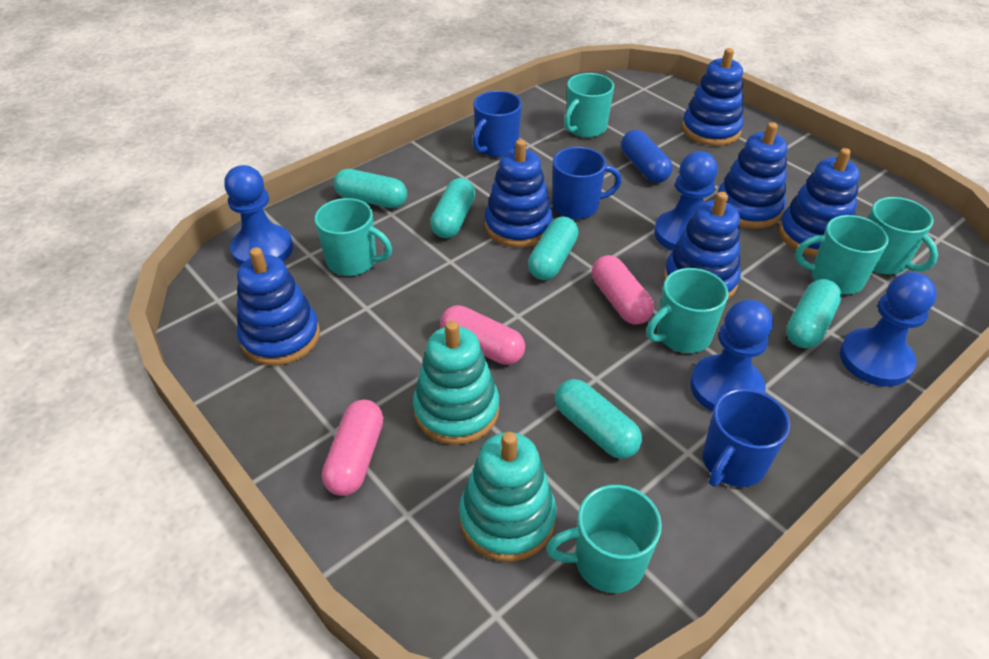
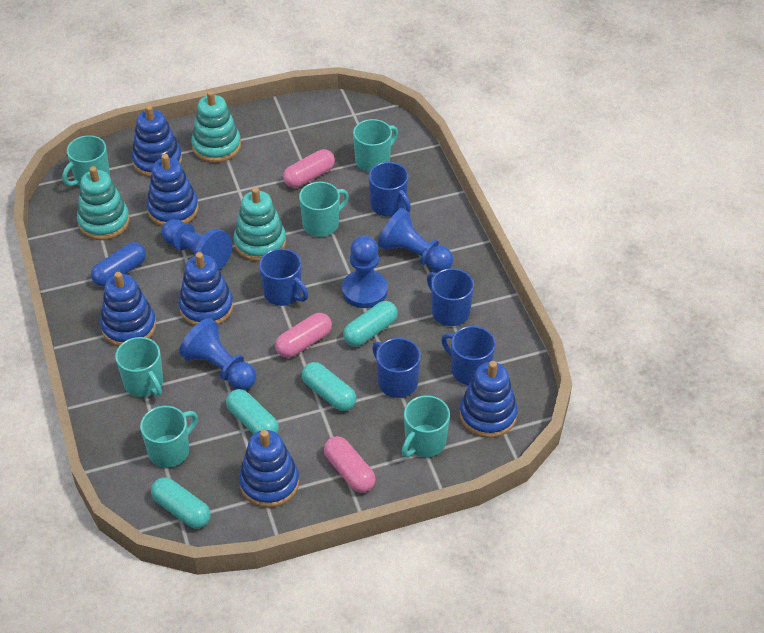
blue mug: [473,91,522,157] [552,147,622,219] [703,389,790,487] = 3 -> [259,248,308,306] [369,162,411,217] [372,338,421,398] [427,268,474,326] [441,326,496,385] = 5
turquoise capsule: [334,169,407,208] [430,178,475,238] [528,216,579,280] [555,379,642,459] [786,279,842,348] = 5 -> [151,477,211,529] [226,389,279,434] [302,362,356,411] [343,301,398,347] = 4
turquoise stacking toy: [413,321,499,445] [459,432,556,562] = 2 -> [77,166,130,240] [191,90,241,163] [234,187,286,262] = 3

